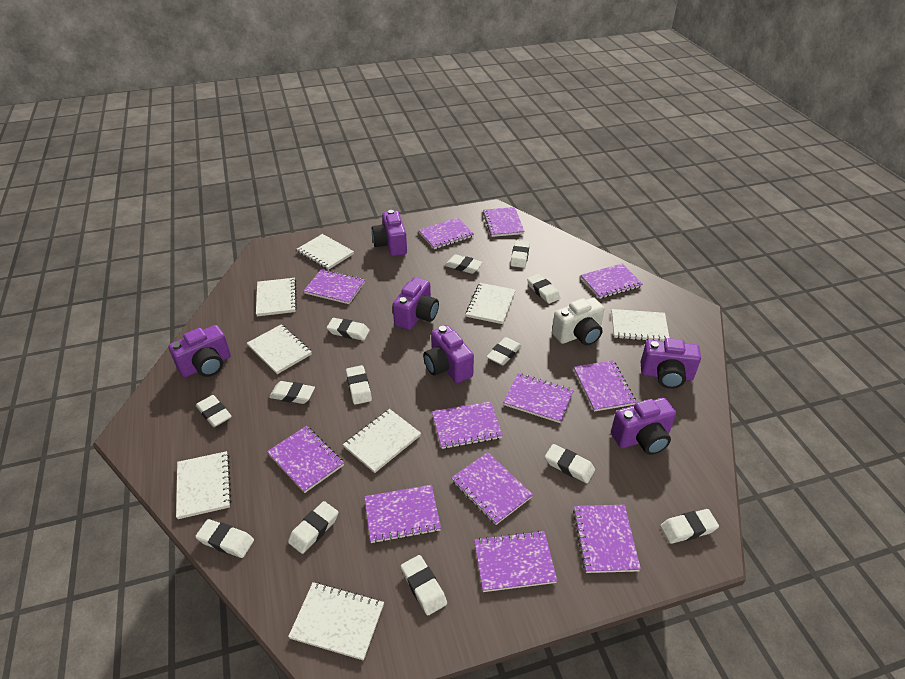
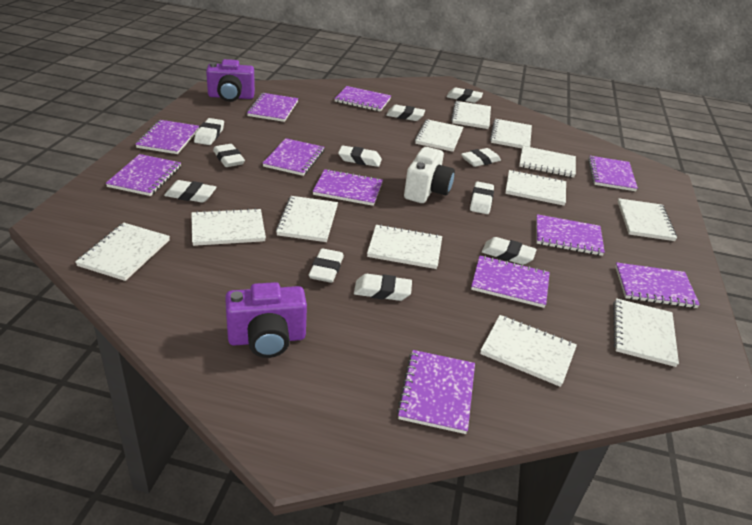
purple camera: [169,325,231,377] [372,210,407,256] [393,277,439,330] [423,325,474,383] [611,398,676,455] [641,338,701,389] = 6 -> [206,59,255,102] [225,282,307,358] = 2
purple notebook: [267,426,344,493] [304,269,365,304] [364,485,441,543] [419,218,474,249] [432,401,503,449] [451,452,533,525] [474,531,557,592] [483,207,525,237] [503,373,574,423] [573,505,641,573] [574,360,636,412] [581,263,643,299] = 12 -> [106,154,181,196] [135,120,199,154] [247,93,298,122] [263,138,324,176] [313,169,383,206] [334,86,391,112] [397,350,475,434] [471,255,550,308] [536,214,605,256] [588,156,638,191] [615,262,700,308] = 11
white eraser: [195,519,254,558] [196,395,232,427] [269,381,315,404] [288,501,339,554] [327,318,370,341] [346,365,372,405] [401,555,447,615] [445,254,483,274] [486,337,522,366] [510,241,530,268] [527,274,560,304] [545,444,595,483] [660,509,719,544] = 13 -> [164,180,216,203] [194,118,224,145] [213,144,245,167] [309,248,344,283] [338,146,382,167] [354,274,412,301] [386,105,425,121] [447,87,483,103] [461,148,501,167] [470,181,494,214] [482,237,537,265] = 11
white notebook: [176,451,231,519] [247,324,312,374] [256,278,297,316] [288,582,384,661] [297,234,354,270] [343,409,421,473] [466,283,516,324] [612,309,669,341] = 8 -> [75,223,170,281] [191,208,266,246] [276,196,338,242] [367,224,442,269] [415,119,463,152] [451,101,491,129] [480,315,577,387] [490,119,532,148] [505,170,566,206] [519,146,576,178] [613,298,679,367] [618,198,677,241] = 12

